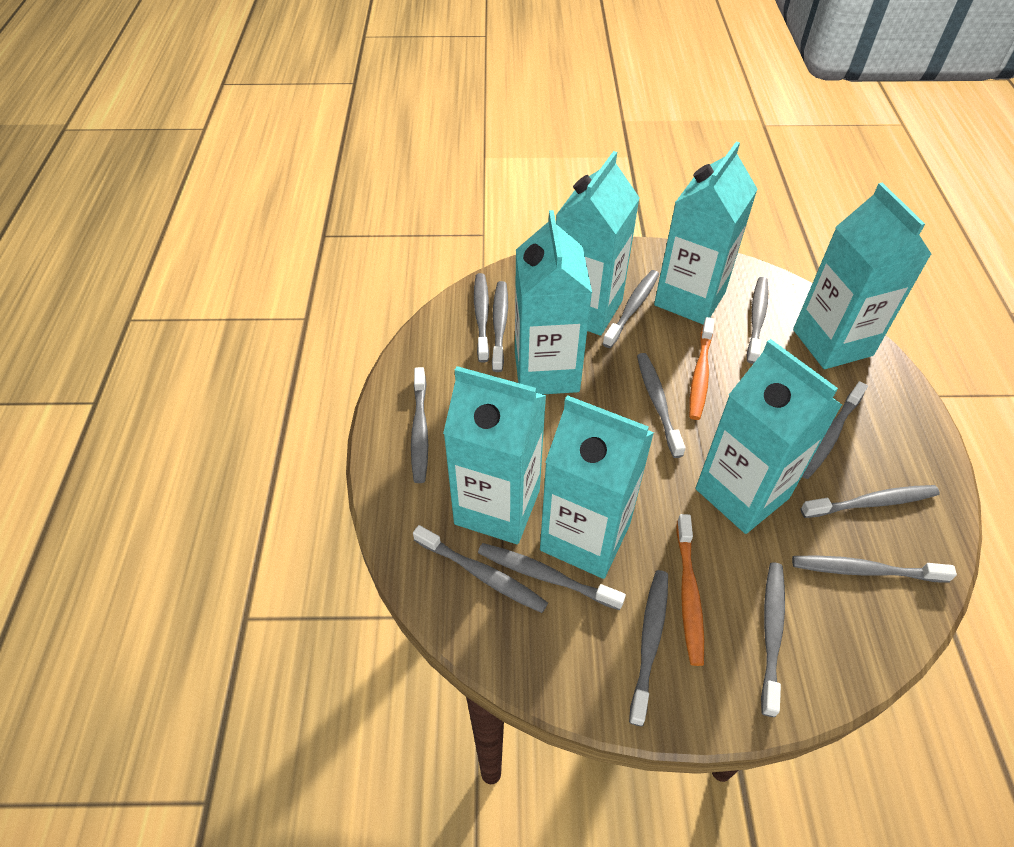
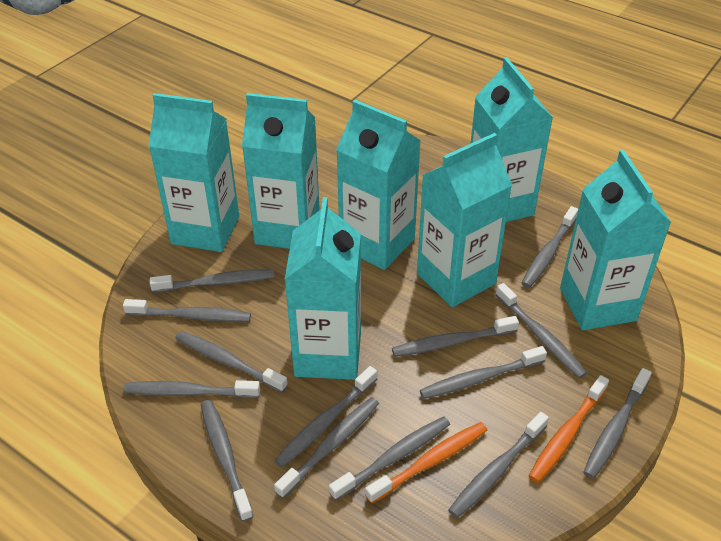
grey toothbrush: [411,367,428,483] [413,525,548,613] [474,273,489,363] [478,543,626,610] [492,281,508,372] [602,270,659,348] [629,570,668,726] [637,353,686,458] [747,277,768,364] [761,563,785,717] [792,555,957,583] [801,485,940,518] [802,381,868,479] = 13 -> [123,299,251,322] [123,380,260,398] [150,269,274,293] [175,331,288,393] [201,400,254,522] [274,366,377,467] [274,397,379,499] [329,416,450,501] [392,316,519,357] [420,346,547,399] [448,412,549,518] [495,283,587,379] [522,206,578,288] [583,368,652,479] = 14

